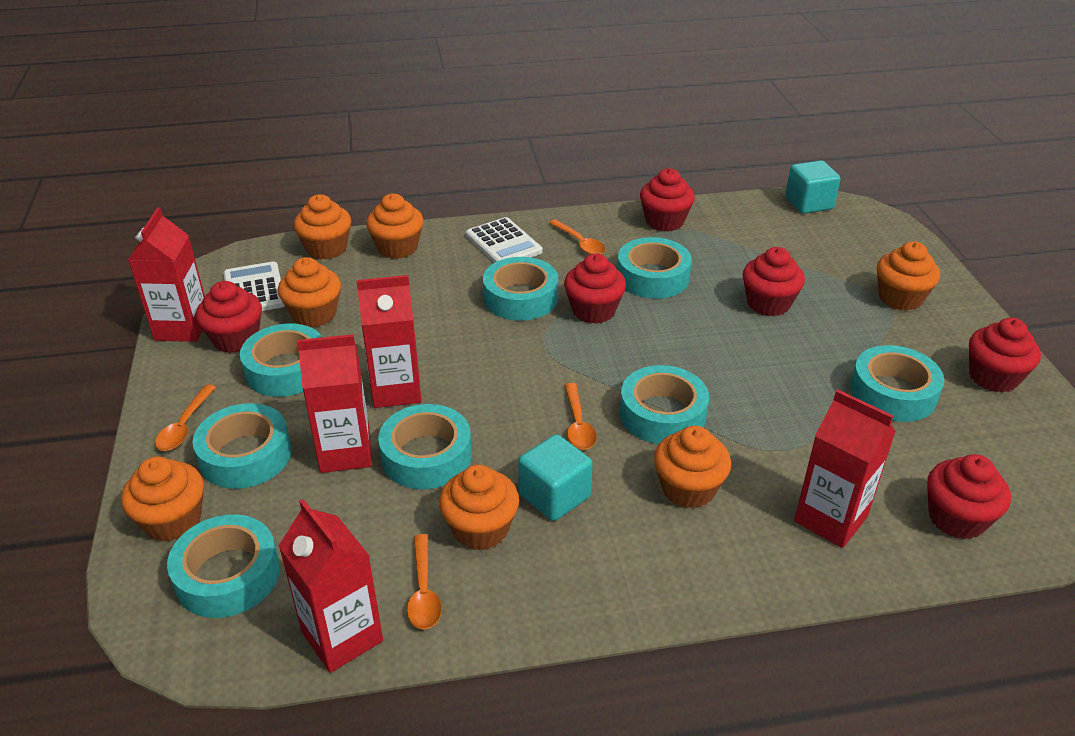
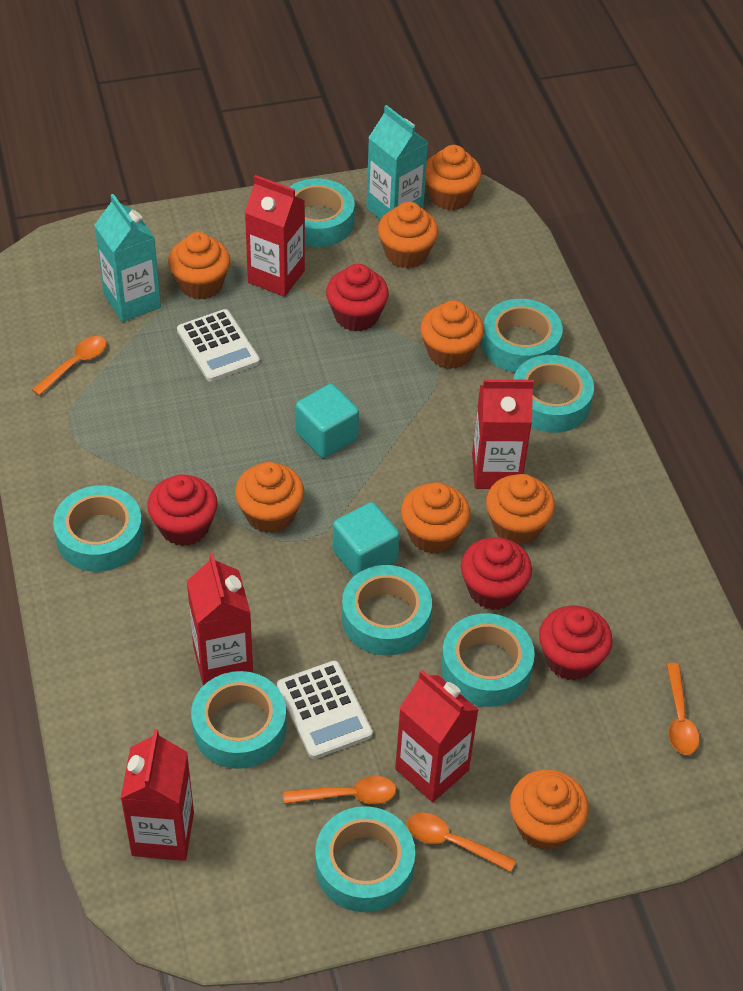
orange cupcake: [121,457,204,542] [278,257,341,327] [294,194,351,259] [366,194,423,259] [439,465,519,550] [654,426,731,509] [877,241,940,310] = 7 -> [168,232,230,300] [235,462,304,533] [378,202,438,269] [401,483,470,554] [420,300,484,369] [425,145,482,210] [486,474,555,545] [510,769,589,850] = 8
red cupcake: [196,281,262,353] [564,254,626,324] [640,168,695,232] [743,247,805,316] [927,454,1011,539] [969,318,1041,393] = 6 -> [147,474,218,546] [326,264,389,332] [461,537,532,610] [539,606,613,681] = 4
turquoise carton: none = 0 -> [94,194,161,322] [366,105,428,220] = 2

